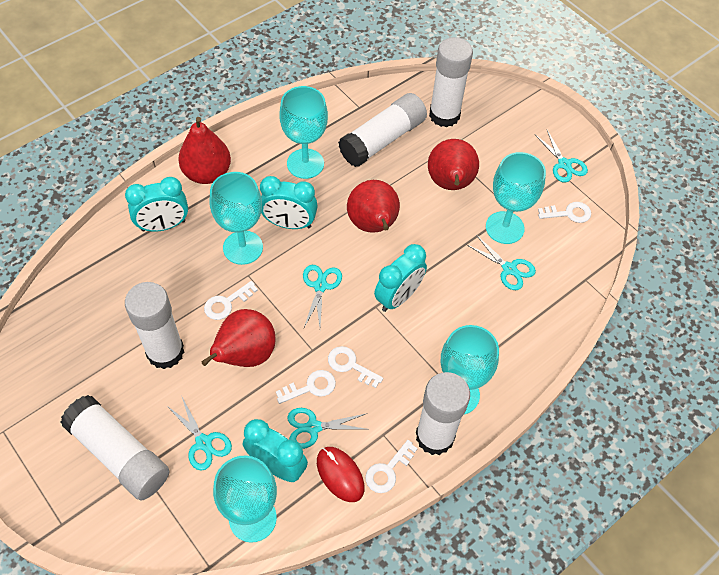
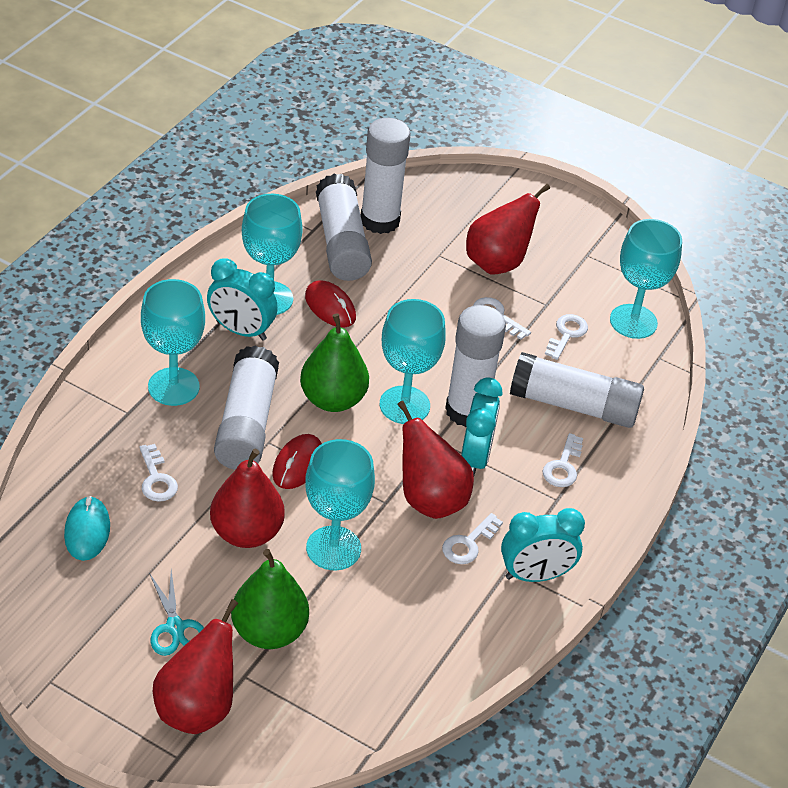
green pear: none = 0 -> [231,549,309,649] [300,313,369,412] = 2
red mouse: [317,447,365,502] = 1 -> [272,434,322,489] [305,281,356,327] = 2
turquoise clock: [125,177,188,232] [243,419,308,482] [260,176,318,229] [374,244,427,312] = 4 -> [207,258,278,341] [461,377,502,476] [501,508,585,582] = 3
turquoise mouse: none = 0 -> [64,496,110,561] = 1
turquoise scissors: [166,397,232,471] [287,408,370,449] [303,265,342,327] [466,235,536,290] [534,130,588,182] = 5 -> [149,570,204,656] = 1

